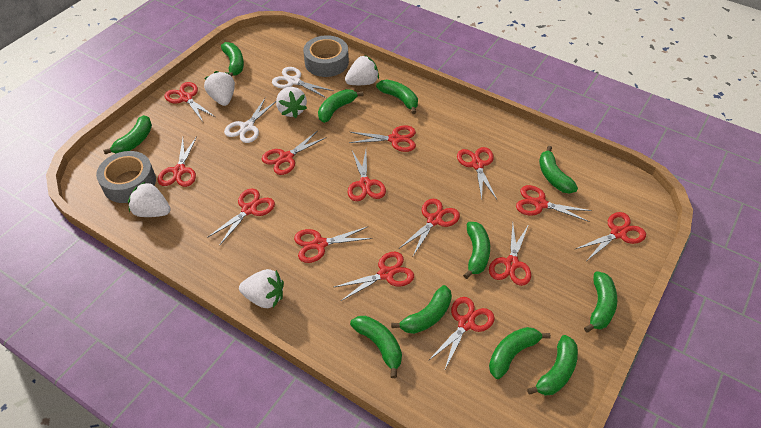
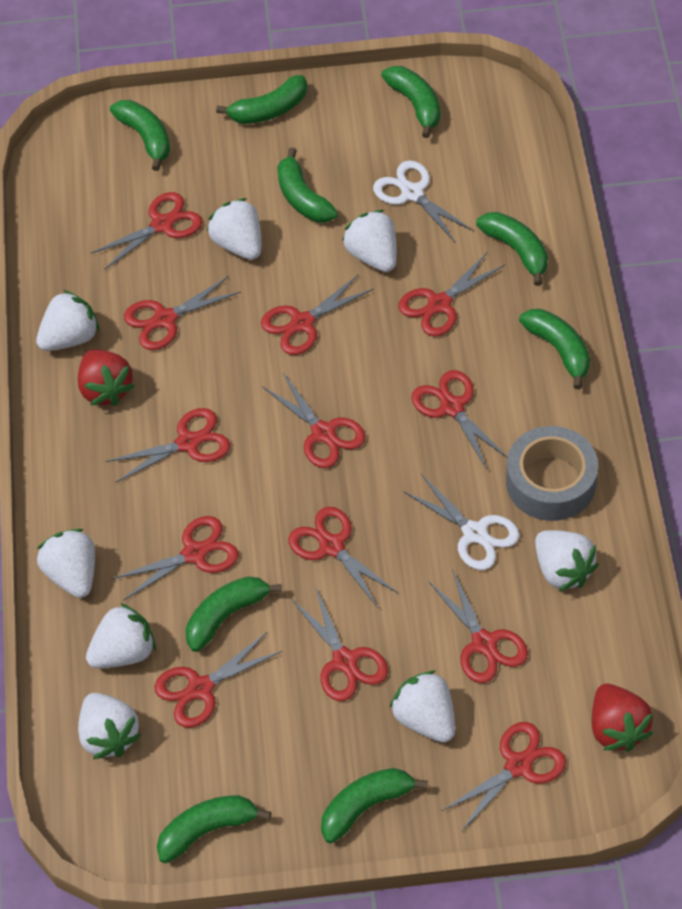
green banana: [103,115,152,154] [221,42,244,77] [318,89,363,123] [350,316,402,378] [376,79,418,114] [391,285,452,334] [463,222,490,279] [489,327,551,379] [527,335,578,396] [539,146,578,194] [584,271,617,333] = 11 -> [110,100,170,171] [157,795,271,863] [186,576,282,652] [216,75,307,124] [277,148,338,223] [321,768,428,843] [381,66,440,138] [476,212,548,286] [519,309,590,389] = 9
grey tape: [96,151,156,203] [303,35,349,77] = 2 -> [506,426,598,521] = 1
red scissors: [158,136,197,187] [164,82,215,122] [207,188,275,246] [262,130,327,175] [294,227,372,263] [334,251,414,301] [348,150,386,201] [349,125,416,152] [400,199,460,256] [428,297,495,371] [457,147,497,200] [489,223,531,286] [516,185,592,222] [576,212,646,260] = 14 -> [91,192,202,270] [106,408,230,482] [111,516,239,601] [124,276,241,350] [154,632,282,728] [261,274,374,355] [262,373,365,468] [289,507,399,609] [292,586,388,701] [398,251,505,336] [411,370,508,469] [428,569,528,683] [441,722,566,832] = 13
red strawberry: none = 0 -> [78,349,135,406] [592,684,653,752] = 2
white strawberry: [128,182,170,217] [204,71,235,106] [239,269,284,308] [276,87,307,118] [345,55,379,85] = 5 -> [36,290,100,351] [37,529,95,598] [78,693,141,759] [86,603,156,668] [207,198,261,260] [342,210,397,272] [389,671,455,742] [535,530,599,591] = 8

